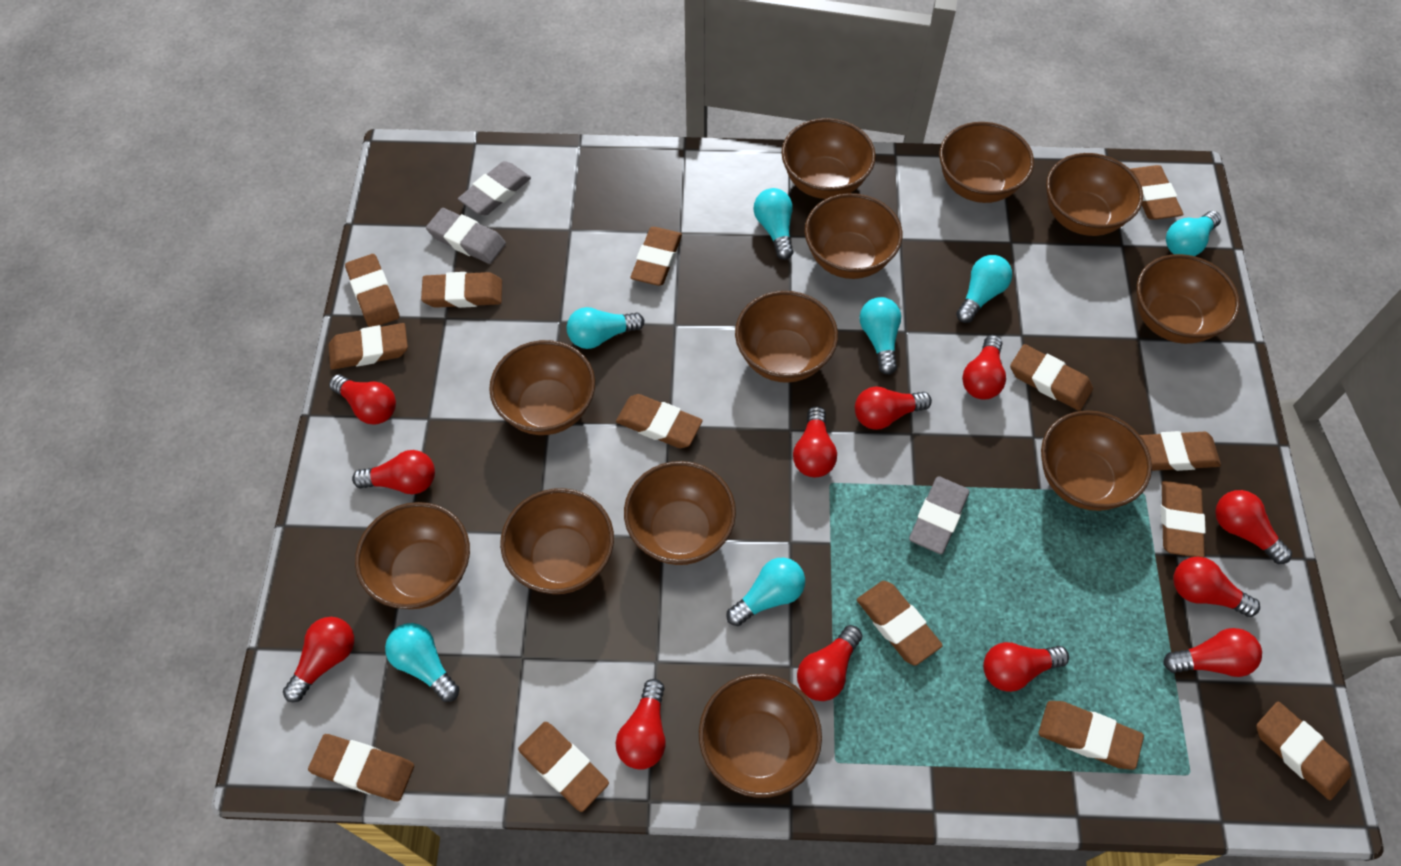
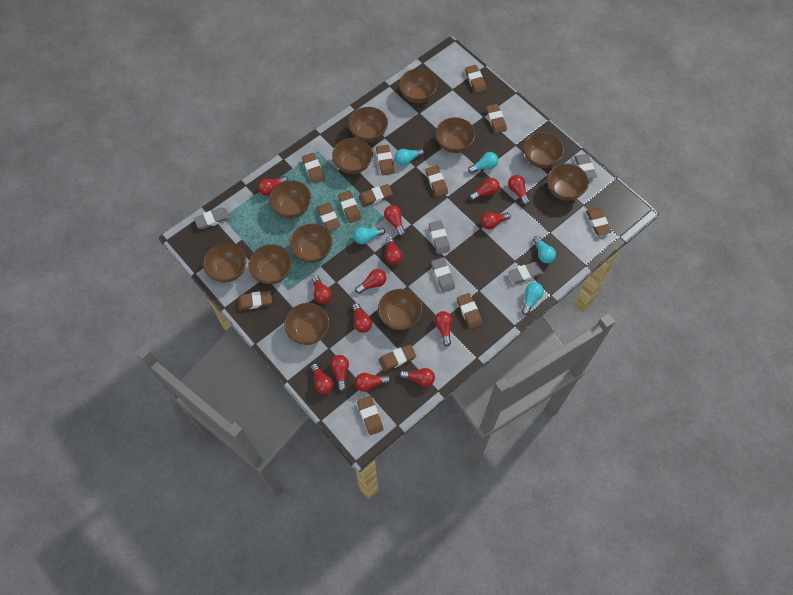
brown eraser: [308,734,414,801] [329,323,408,370] [345,254,400,327] [421,272,502,308] [518,722,609,812] [616,394,703,448] [630,227,682,286] [857,581,943,666] [1010,344,1093,411] [1038,701,1144,770] [1130,165,1184,220] [1140,431,1221,471] [1161,481,1206,557] [1256,702,1352,800] = 14 -> [237,290,272,310] [302,153,325,184] [317,203,340,231] [338,191,362,223] [357,396,384,435] [358,184,393,207] [376,144,395,175] [378,344,416,372] [425,165,448,197] [457,293,483,329] [465,65,487,93] [486,104,507,134] [586,208,611,236] = 13
grey eraser: [426,208,506,264] [458,161,531,216] [909,476,970,554] = 3 -> [194,207,230,229] [429,221,450,254] [431,258,455,292] [508,262,544,284] [574,154,597,179] = 5
red light bulb: [283,617,354,702] [329,374,396,425] [352,450,435,494] [616,679,666,770] [793,406,837,477] [797,625,863,701] [855,386,932,430] [962,335,1006,400] [983,642,1069,692] [1163,628,1262,677] [1173,557,1260,617] [1215,490,1292,564] = 12 -> [258,176,288,196] [311,363,334,394] [312,275,332,304] [330,355,349,392] [352,303,372,333] [355,269,386,294] [355,373,391,392] [384,205,405,236] [385,236,403,265] [399,368,435,387] [434,311,453,347] [469,178,500,200] [481,212,511,230] [508,175,530,205] = 14
turquoise light bulb: [385,623,459,702] [567,307,645,349] [726,558,805,626] [754,188,793,260] [860,297,901,375] [956,255,1012,323] [1166,211,1221,256] = 7 -> [354,227,385,244] [395,149,424,166] [468,152,498,173] [522,282,544,315] [533,236,556,263] = 5

